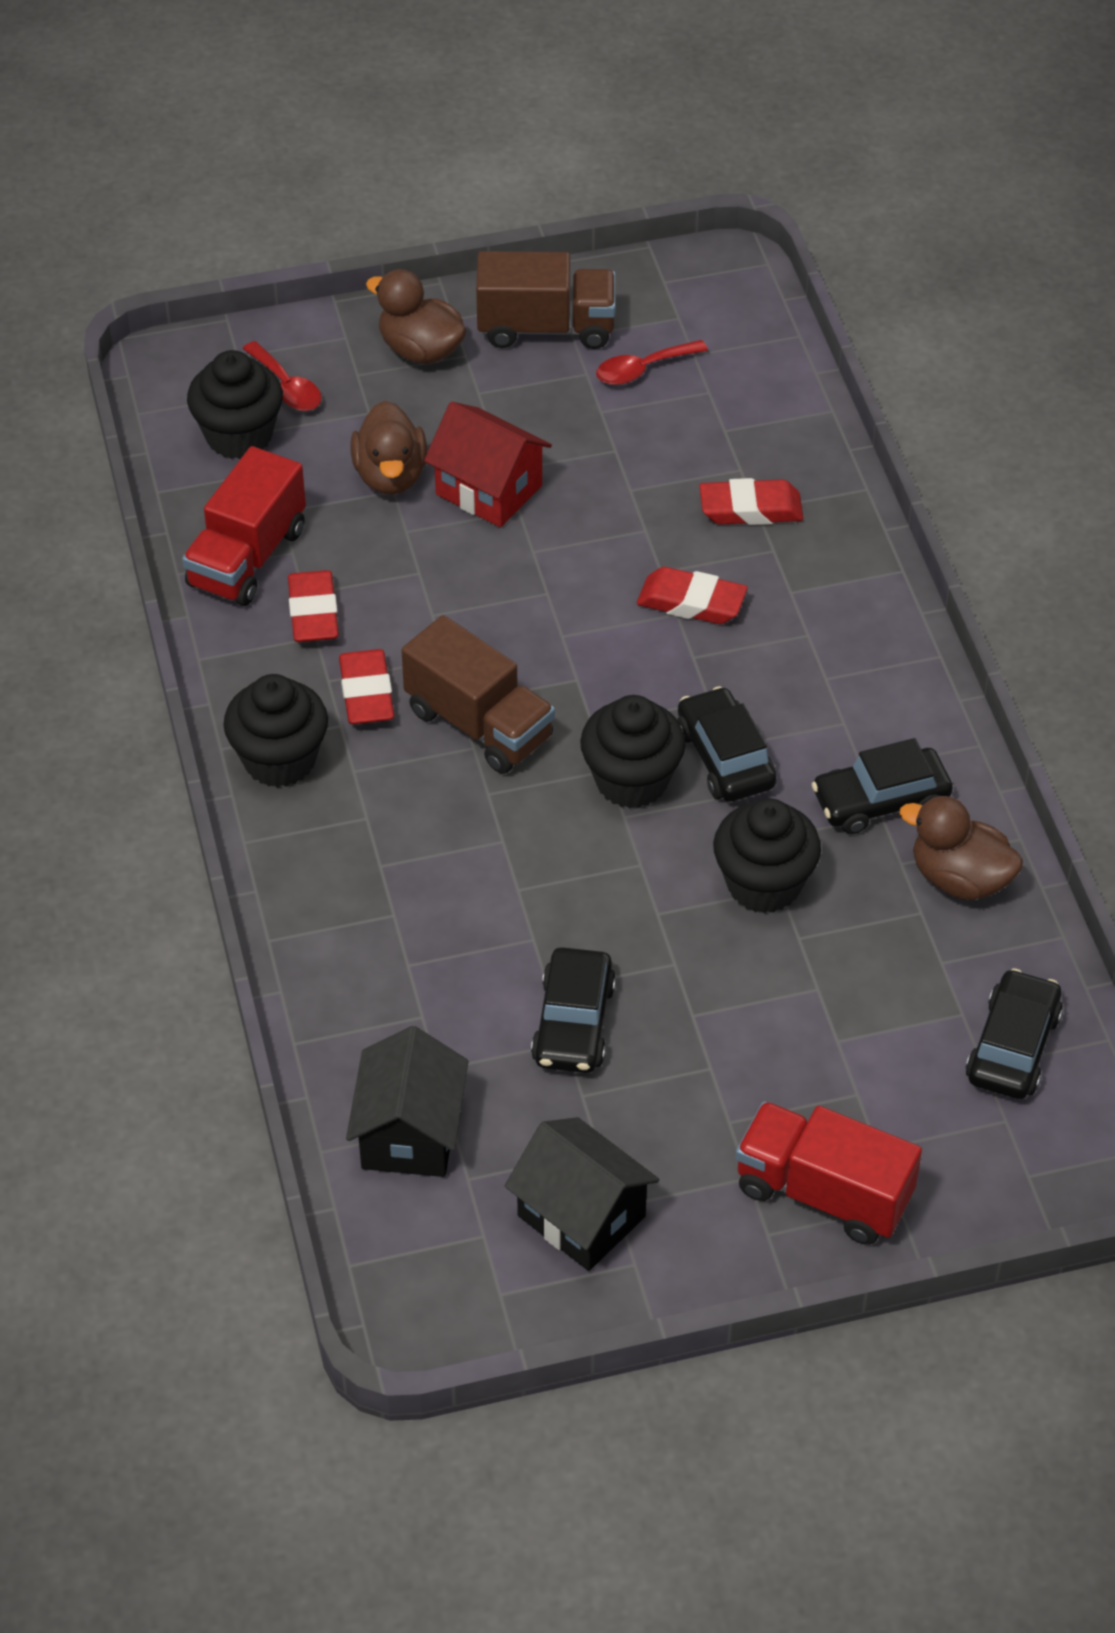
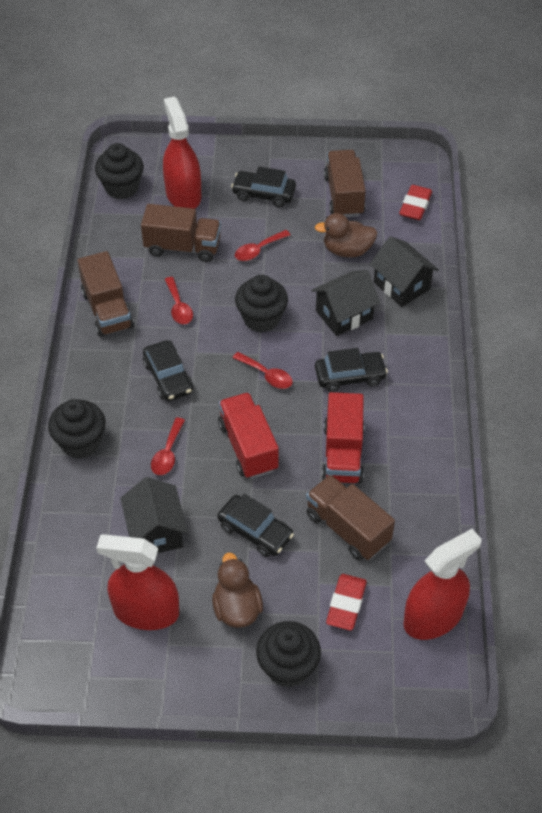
black house: [346,1026,468,1177] [505,1117,659,1271] = 2 -> [120,477,188,553] [311,270,380,336] [370,236,439,307] = 3
brown duck: [350,401,427,495] [366,269,467,364] [899,796,1023,900] = 3 -> [212,552,263,628] [314,213,378,257] = 2
brown truck: [401,615,555,774] [476,251,616,349] = 2 -> [78,251,134,337] [141,204,221,262] [306,475,395,561] [324,150,366,217] = 4
red eraser: [288,570,339,642] [339,649,394,724] [637,567,748,624] [699,478,803,525] = 4 -> [326,574,367,630] [399,185,432,220] = 2
red house: [424,402,552,527] = 1 -> none = 0
red spoon: [242,341,321,411] [596,340,708,385] = 2 -> [151,417,185,475] [165,277,193,324] [233,352,293,389] [235,230,290,261] = 4
red spray bottle: none = 0 -> [96,534,179,630] [163,96,201,209] [403,529,482,640] = 3

